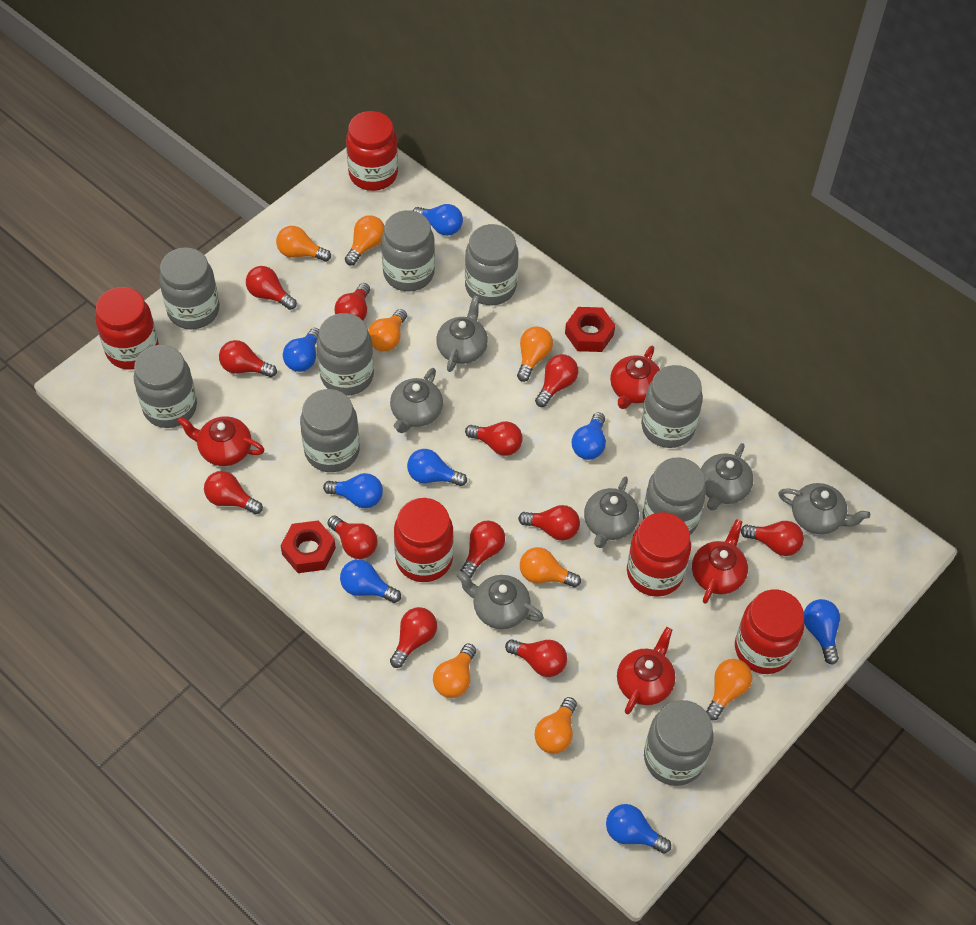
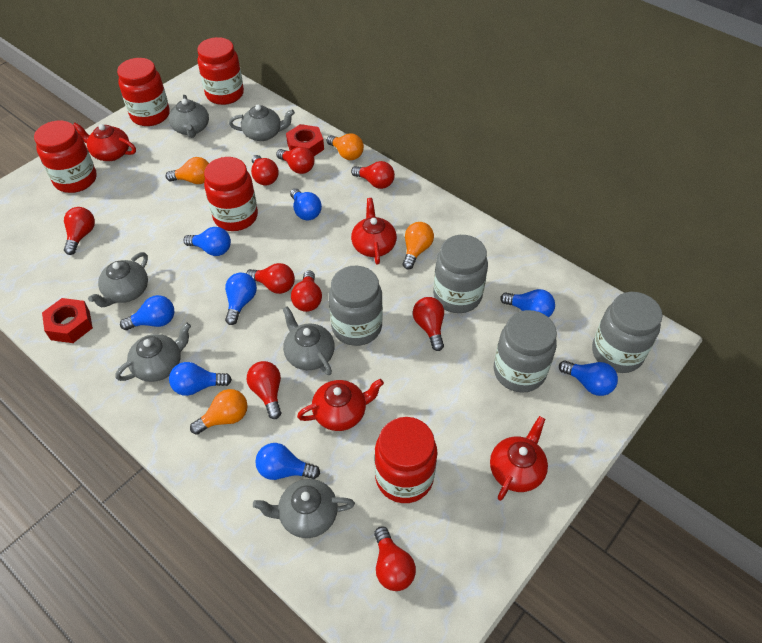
grey jar: [134,345,197,428] [159,247,219,329] [300,389,360,472] [317,313,374,396] [381,210,435,292] [465,224,518,305] [641,365,703,448] [643,457,706,535] [644,700,714,786] = 9 -> [329,266,383,346] [433,235,488,313] [494,310,557,393] [592,292,663,373] = 4
orange light bulb: [276,226,331,262] [345,215,384,265] [368,309,407,351] [433,644,476,698] [517,326,553,382] [520,547,581,588] [534,697,577,754] [706,659,752,721] = 8 -> [166,157,209,184] [190,389,248,435] [327,133,364,160] [403,222,434,270] = 4
red light bulb: [204,471,263,514] [219,340,277,377] [246,266,297,310] [328,515,378,559] [335,283,370,320] [390,607,437,668] [460,521,505,578] [465,421,523,456] [505,639,567,677] [518,505,580,540] [535,354,578,407] [741,521,804,556] = 12 -> [64,207,95,255] [246,263,295,294] [247,361,281,419] [251,155,279,186] [276,147,314,174] [291,270,322,312] [351,161,395,189] [374,527,416,591] [413,297,444,351] = 9

